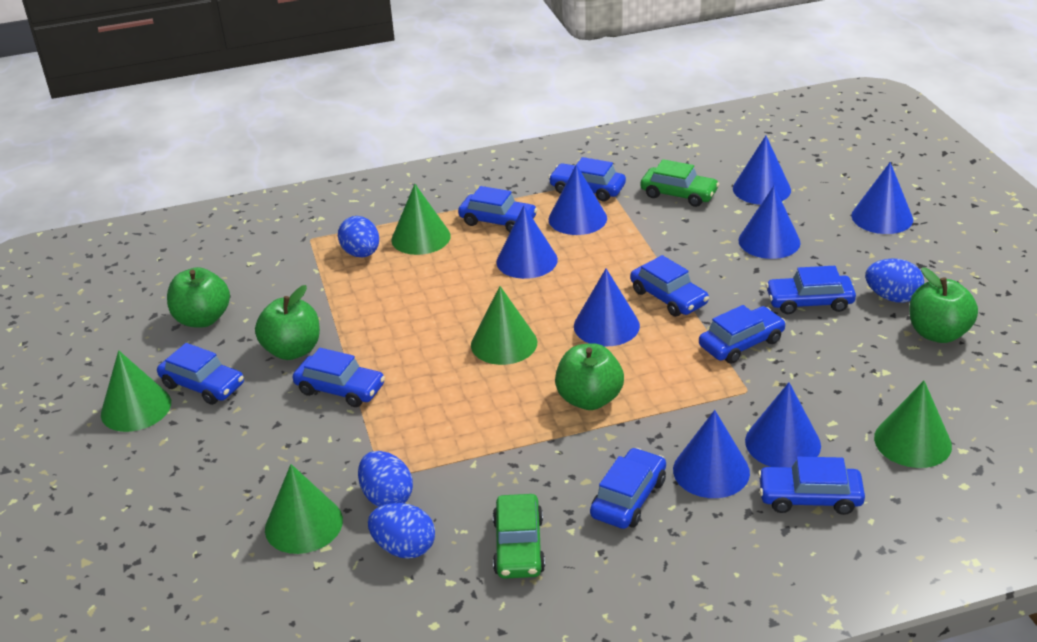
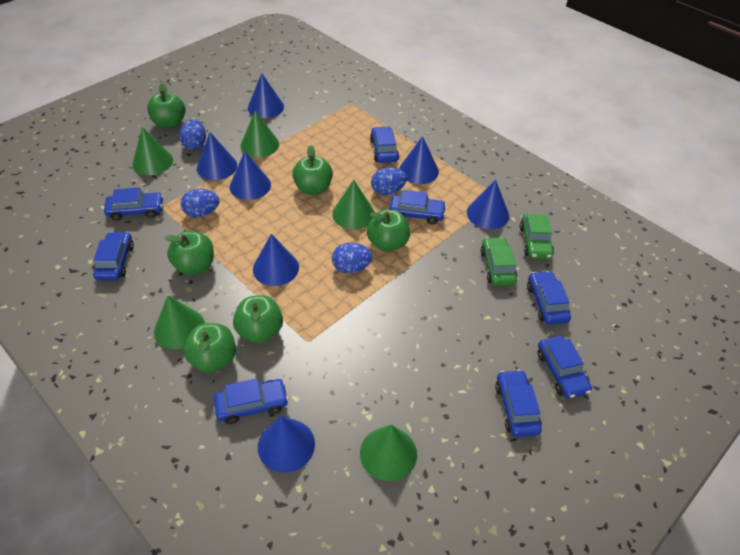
blue car: [157,343,244,405] [293,348,385,407] [458,186,538,232] [548,157,626,201] [590,448,666,529] [630,255,709,317] [699,305,786,364] [758,457,865,515] [766,266,856,314] = 9 -> [93,232,134,280] [104,188,163,221] [214,378,289,424] [370,126,399,163] [389,190,446,225] [495,369,542,437] [527,271,571,325] [538,336,592,399] = 8
blue cone: [496,206,558,279] [549,164,607,235] [574,269,640,346] [673,410,750,498] [733,136,791,205] [738,186,801,259] [745,382,821,467] [852,162,913,234] = 8 -> [197,132,237,180] [230,151,271,200] [248,73,284,118] [253,234,299,286] [258,416,315,473] [399,136,439,184] [467,180,509,229] = 7
green apple: [167,267,230,328] [255,285,320,360] [555,343,624,410] [909,267,978,343] = 4 -> [147,82,185,129] [164,231,214,275] [184,323,236,373] [233,295,283,343] [292,145,333,195] [367,209,410,252] = 6

